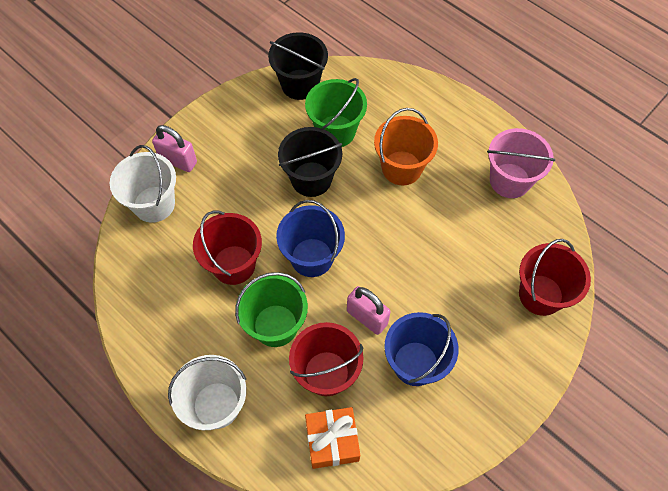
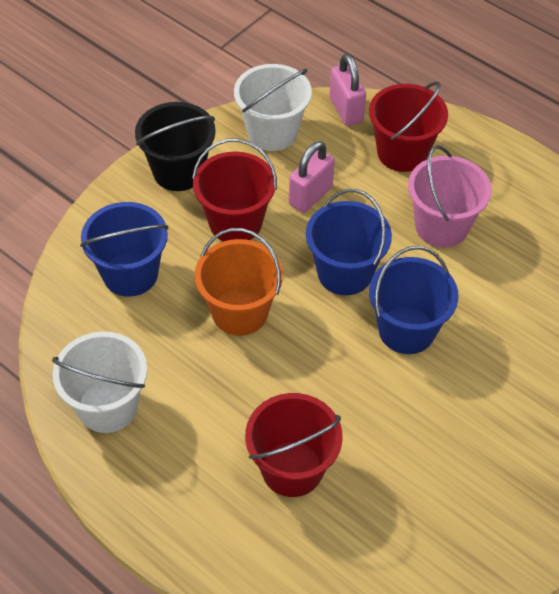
black bucket: [268,32,328,100] [278,127,342,197] = 2 -> [135,102,216,191] = 1
blue bucket: [276,200,345,277] [384,312,459,386] = 2 -> [80,202,168,297] [306,189,392,295] [369,246,459,354] = 3
green bucket: [235,272,308,347] [305,78,367,147] = 2 -> none = 0
orange gift: [305,407,360,469] = 1 -> none = 0

